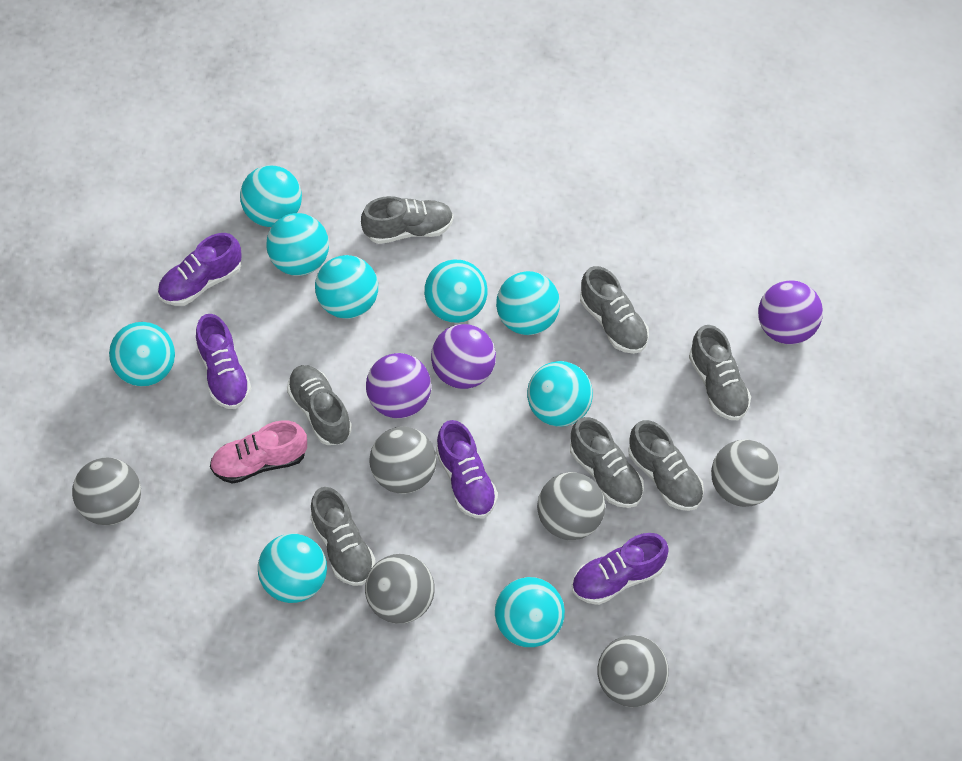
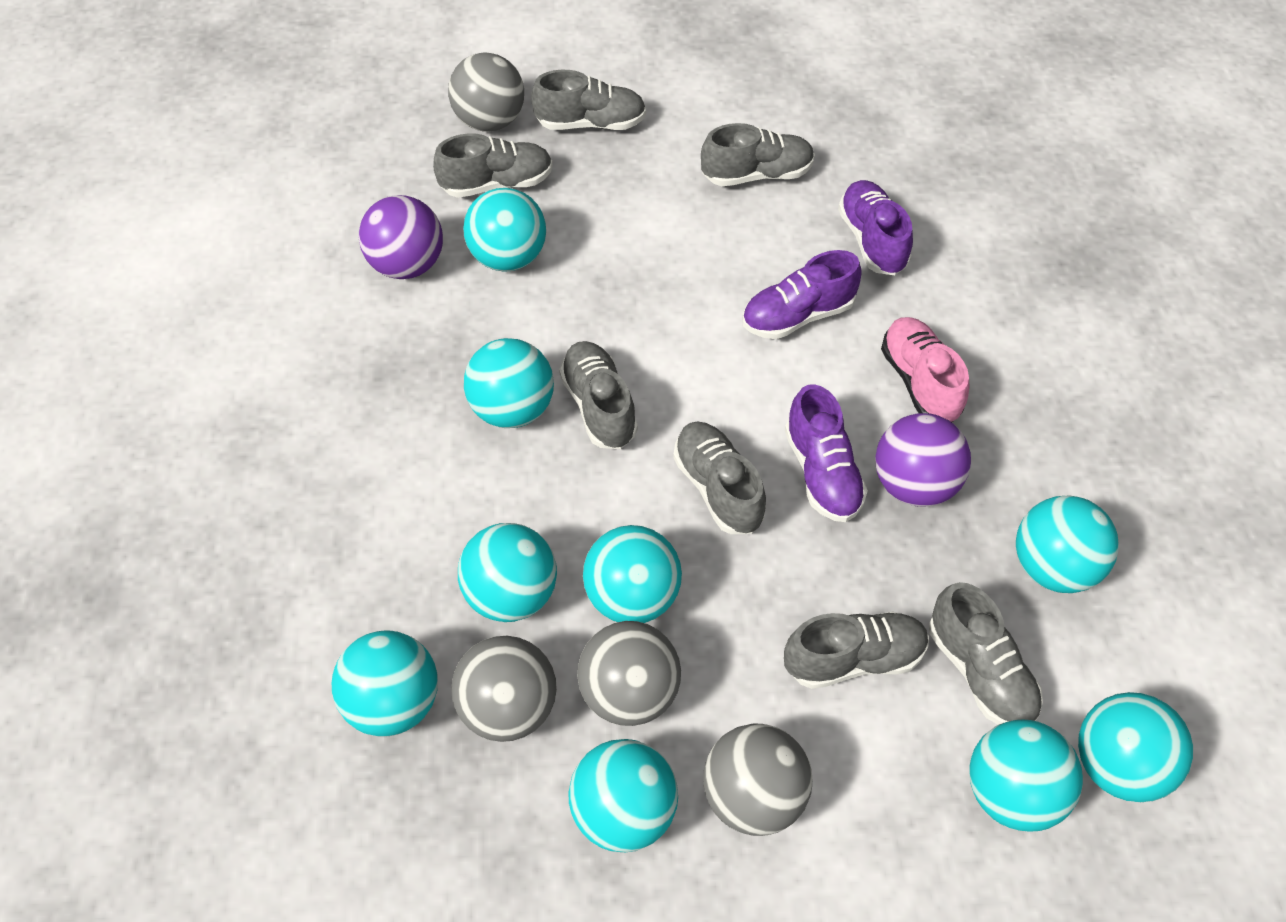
grey ball: [72,458,141,525] [365,554,435,624] [369,427,436,494] [537,472,605,540] [597,635,669,707] [711,439,779,507] = 6 -> [448,52,524,132] [451,636,557,742] [578,621,681,726] [703,723,812,836] = 4
purple ball: [366,353,431,419] [431,324,496,389] [758,281,823,345] = 3 -> [359,195,443,279] [875,413,971,507] = 2
purple shoe: [158,233,242,306] [196,314,251,409] [436,420,498,518] [572,533,669,605] = 4 -> [742,250,862,339] [785,384,868,522] [838,180,913,275] = 3

